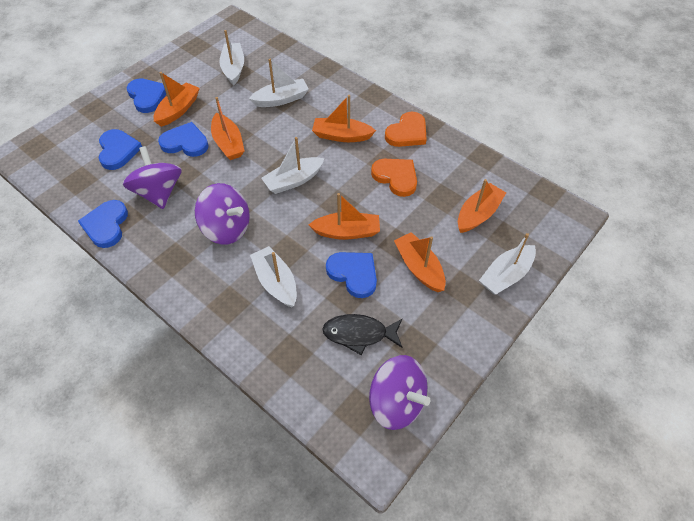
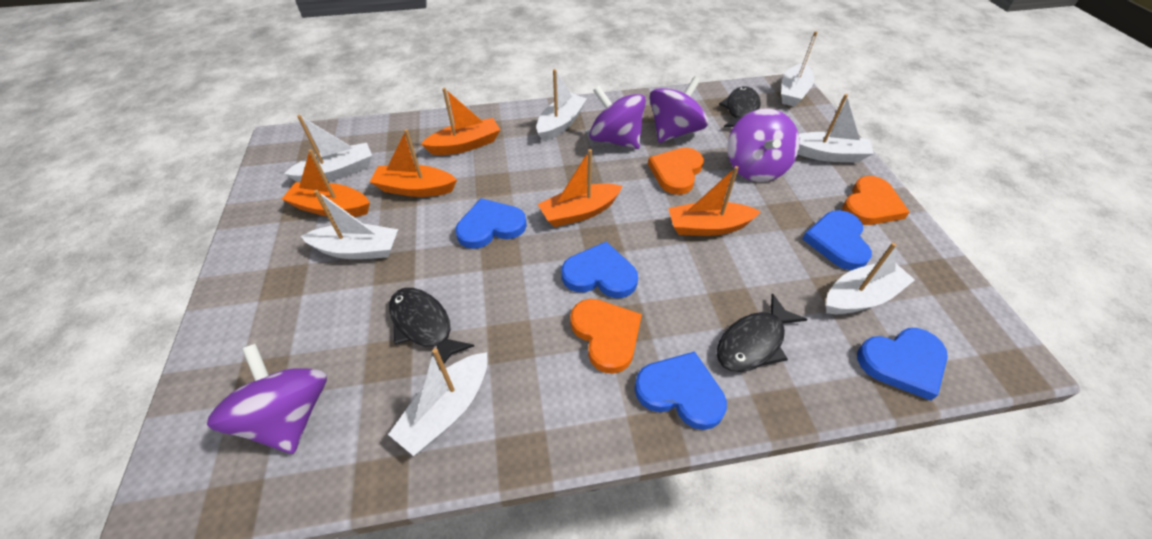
black fish: [323,314,402,355] = 1 -> [389,288,474,370] [717,293,808,372] [719,87,761,127] = 3
orange boat: [153,72,200,127] [211,97,244,160] [309,193,380,240] [312,95,376,142] [394,232,446,292] [458,179,506,233] = 6 -> [282,149,370,217] [370,129,457,197] [421,88,500,155] [538,149,622,227] [668,166,760,236] = 5
orange heart: [371,159,417,197] [385,112,427,147] = 2 -> [570,299,642,374] [648,148,704,195] [842,176,910,225] = 3
purple spinning top: [123,146,182,209] [195,183,250,245] [369,355,430,430] = 3 -> [207,344,327,454] [589,86,646,149] [650,76,708,143] [727,108,799,182] = 4
white boat: [220,30,244,85] [249,59,309,107] [250,246,297,307] [262,137,324,194] [479,233,536,295] = 5 -> [284,115,372,182] [301,190,398,259] [388,348,487,456] [536,69,587,141] [781,31,817,107] [798,94,874,163] [826,243,915,314] = 7

